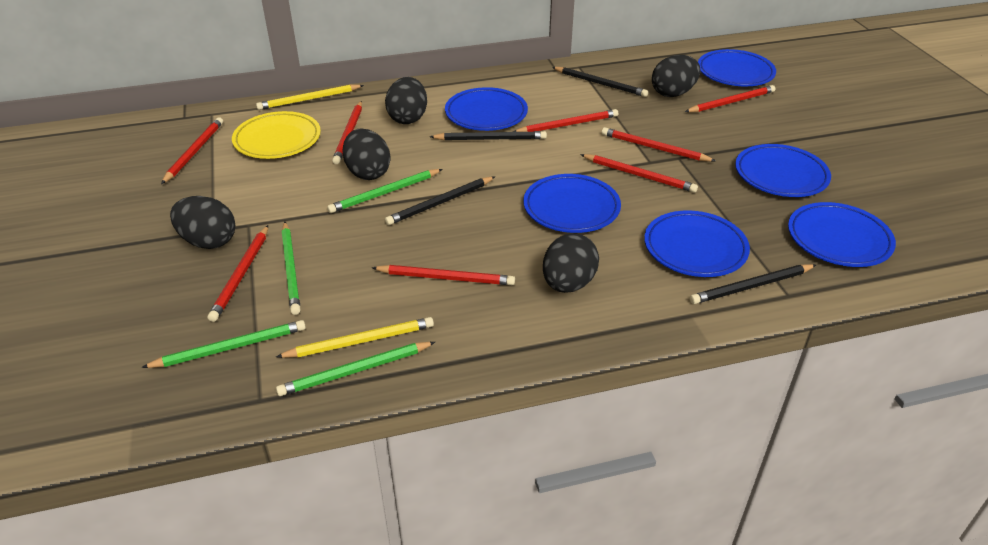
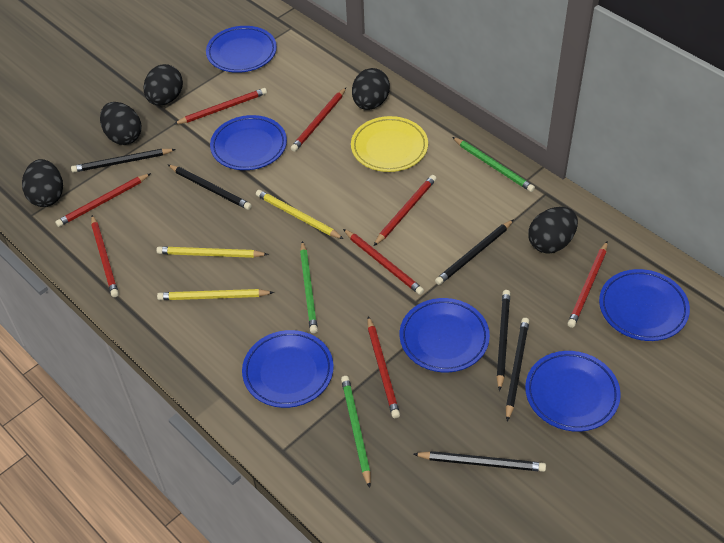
black pencil: [385,177,495,225] [430,131,547,140] [552,67,648,97] [690,264,816,304] = 4 -> [71,149,176,173] [168,165,252,210] [414,451,546,472] [435,219,514,285] [496,290,510,391] [506,318,529,422] = 6
green pencil: [141,320,306,368] [276,342,435,396] [282,222,301,315] [327,169,443,213] = 4 -> [300,241,318,333] [341,376,371,488] [452,137,535,192] = 3
yellow pencil: [256,84,364,110] [276,317,434,358] = 2 -> [156,247,269,258] [157,289,274,300] [256,190,344,239] = 3

